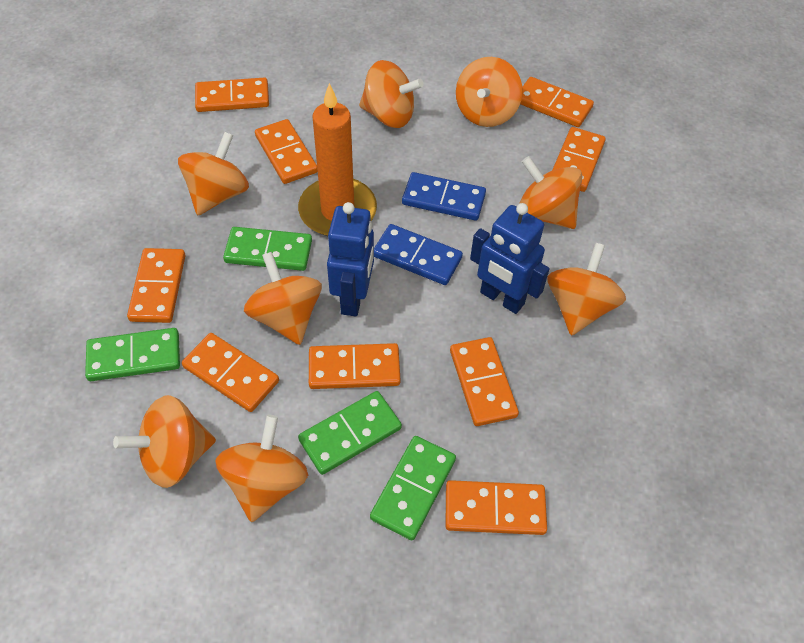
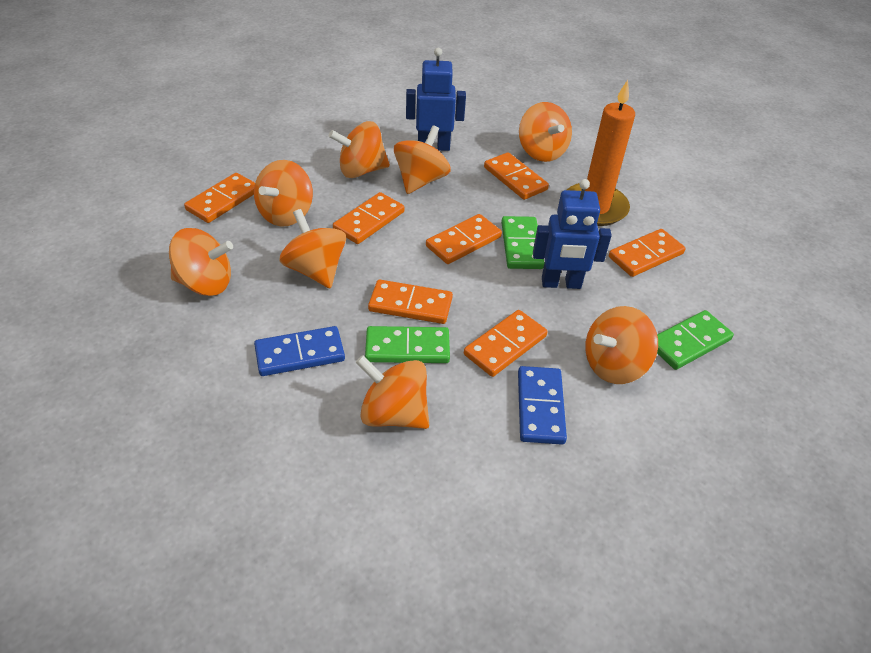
green domino: [85,328,180,381] [223,227,312,271] [298,391,402,475] [370,436,456,540] = 4 -> [365,326,450,363] [501,216,544,269] [657,310,734,370] = 3
orange domino: [127,248,186,323] [182,333,279,412] [195,78,269,112] [255,119,318,184] [309,343,400,389] [445,480,547,535] [450,337,519,426] [520,77,594,127] [552,127,606,192] = 9 -> [184,173,255,223] [333,192,405,244] [368,280,453,324] [426,214,502,264] [464,310,548,377] [484,152,549,200] [609,229,686,277] = 7

